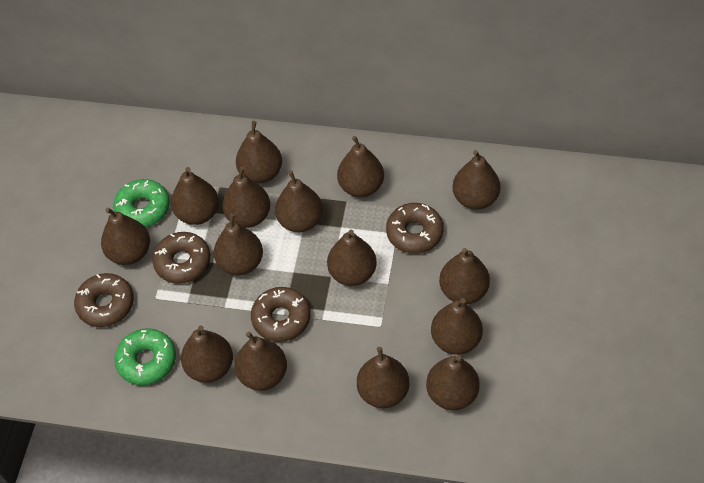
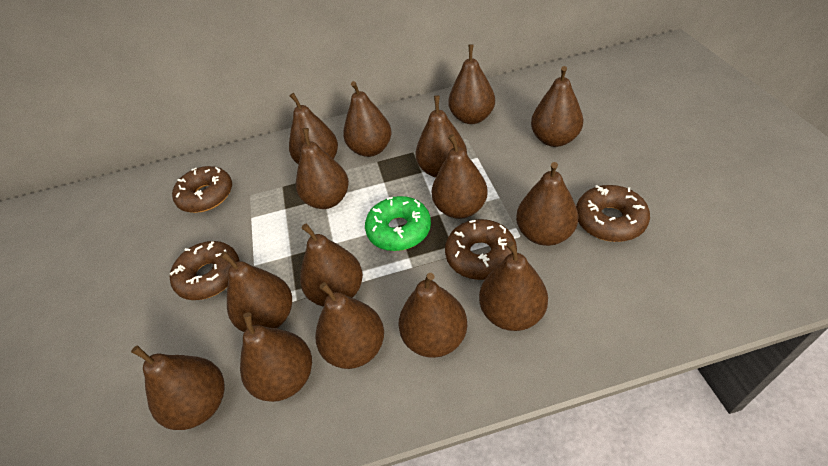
green donut: [113,179,170,227] [114,328,176,385] = 2 -> [365,196,431,251] = 1

